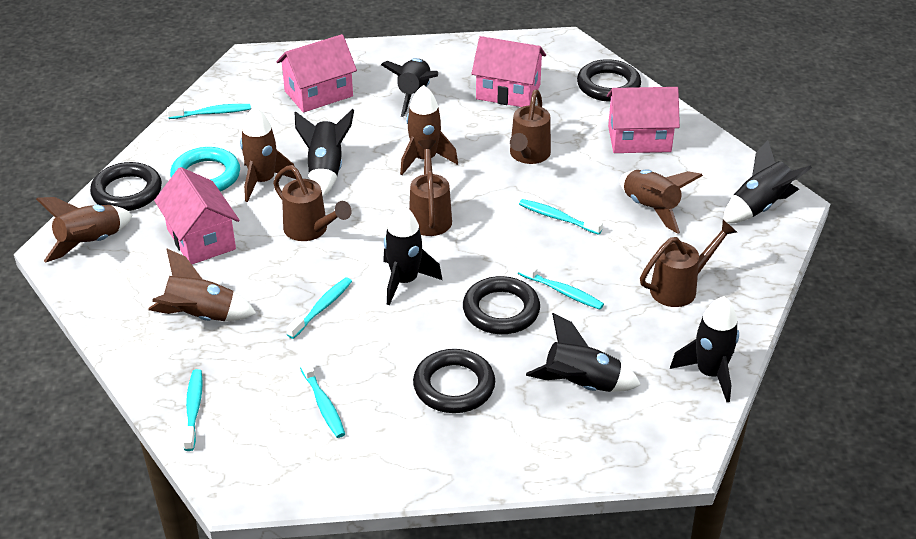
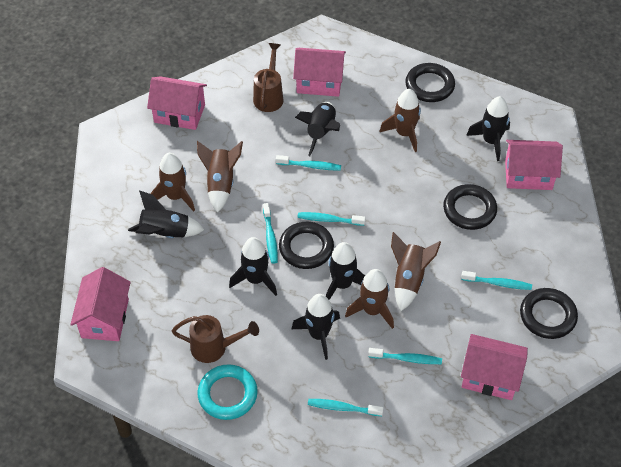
brown watering can: [273,165,352,241] [409,140,452,236] [510,90,551,164] [640,220,737,307] = 4 -> [172,315,259,363] [253,43,283,112] = 2
pink house: [154,167,239,264] [276,34,357,113] [471,36,546,107] [607,87,680,153] = 4 -> [70,267,131,341] [147,76,207,130] [293,48,346,97] [461,334,528,400] [505,140,563,190] = 5

